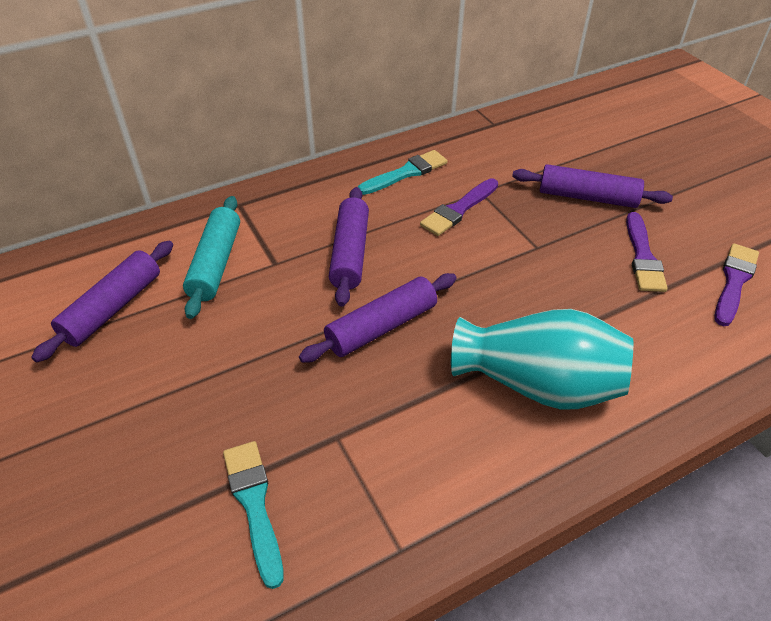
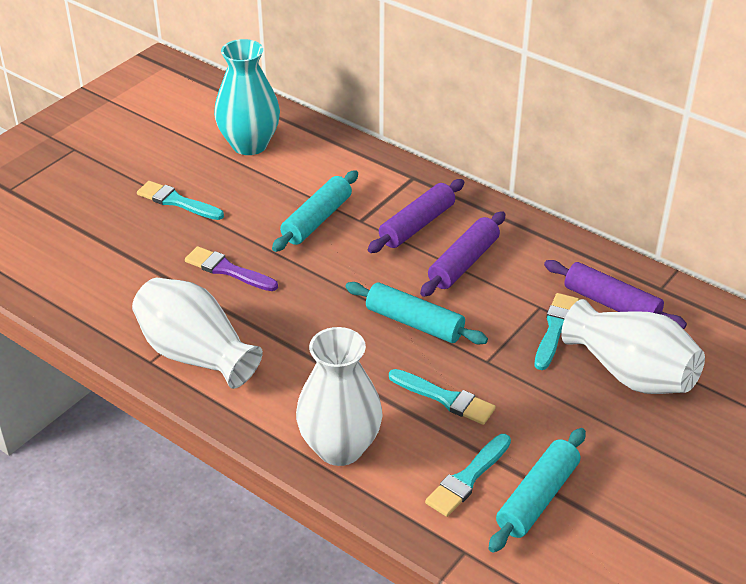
purple brush: [420,178,498,236] [626,212,668,292] [715,243,759,326] = 3 -> [185,246,278,291] = 1
purple rolling pin: [31,241,173,362] [299,273,457,363] [329,187,369,307] [512,164,673,208] = 4 -> [368,179,464,253] [420,211,505,297] [544,260,687,329] = 3
turquoise brush: [223,441,284,589] [358,150,448,195] = 2 -> [137,181,224,220] [389,369,496,425] [425,434,511,517] [535,293,579,370] = 4
turquoise rolling pin: [183,196,240,319] = 1 -> [272,170,358,252] [345,282,488,344] [489,428,586,553] = 3
white vase: none = 0 -> [132,278,263,389] [296,327,383,466] [561,299,705,394] = 3

